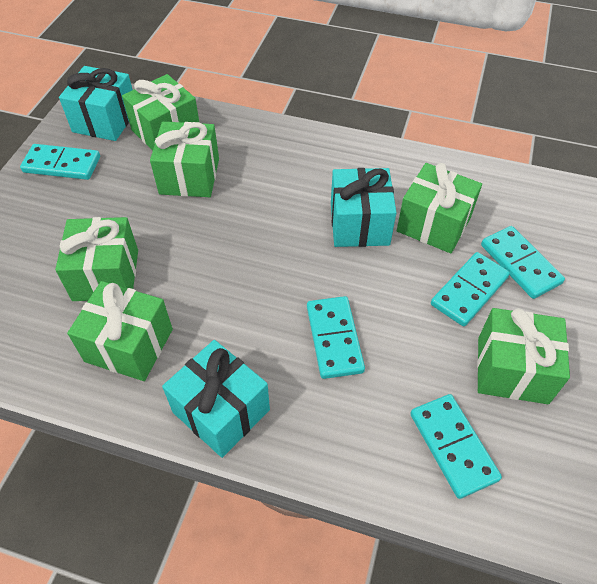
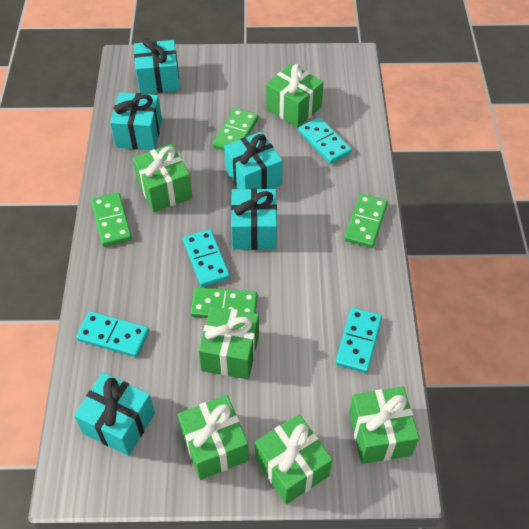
green domino: none = 0 -> [91,193,132,247] [190,287,258,318] [213,108,258,151] [344,194,388,248] = 4
turquoise domino: [20,144,100,180] [307,296,365,379] [410,394,502,499] [431,252,510,326] [481,226,565,299] = 5 -> [76,311,149,357] [183,229,230,287] [298,117,352,164] [335,308,382,373] = 4
turquoise gift: [59,66,133,141] [162,340,270,458] [331,168,397,247] = 3 -> [74,372,155,456] [110,92,162,150] [134,38,180,94] [224,132,283,189] [231,188,277,250] = 5

